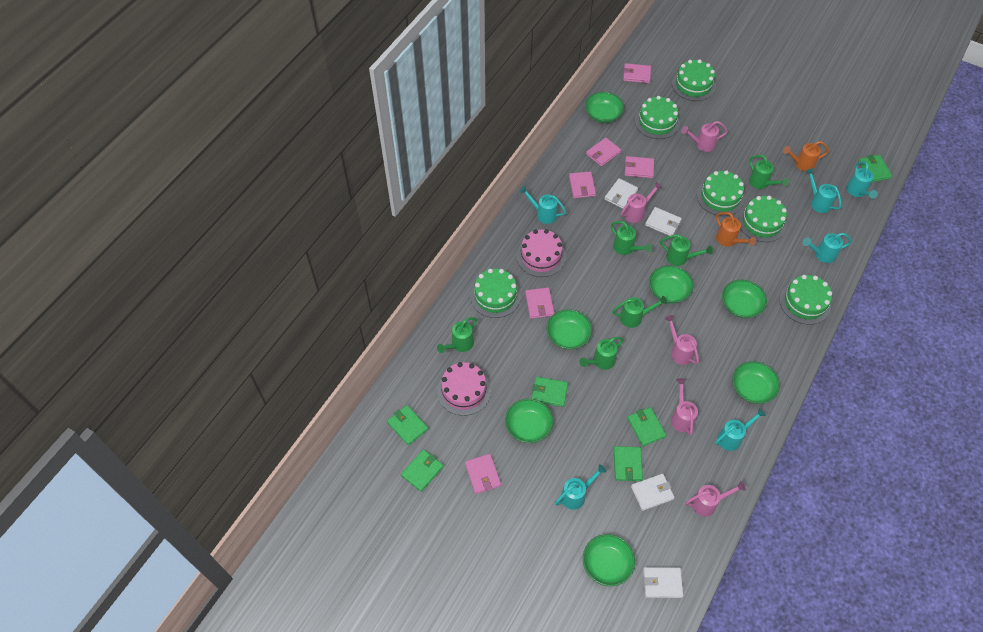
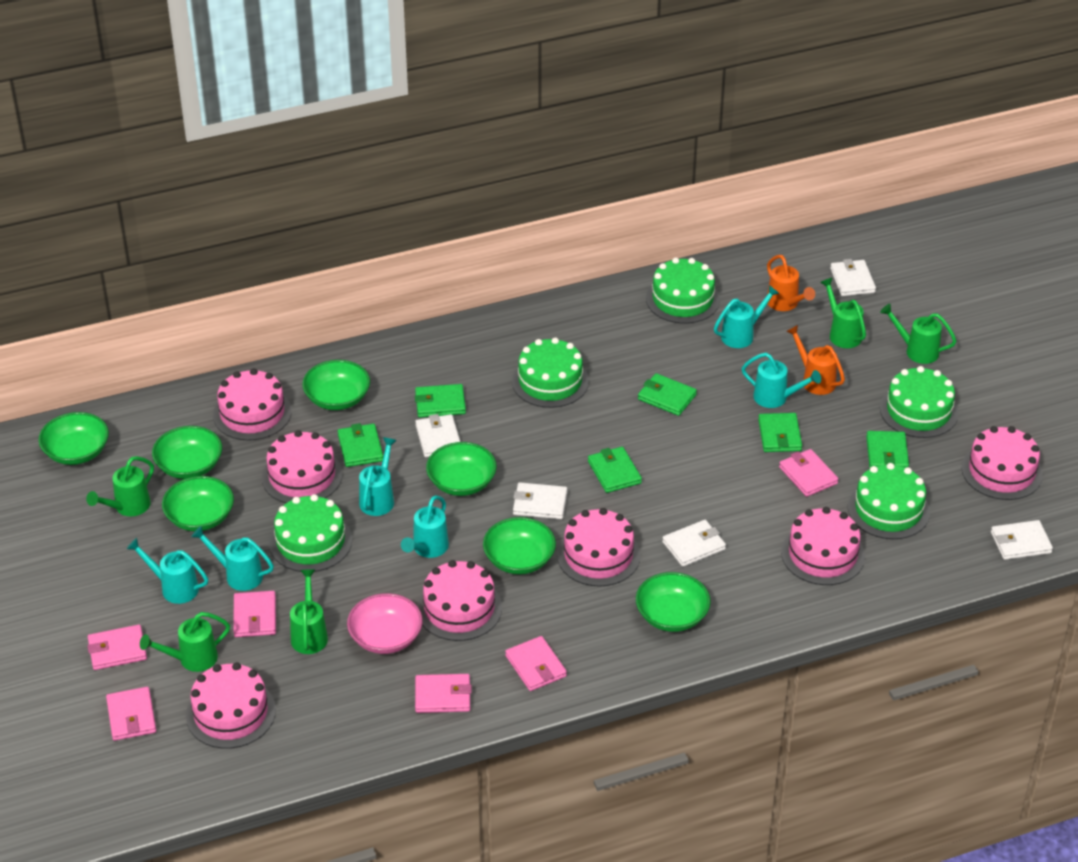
green cake: [470,269,521,318] [635,96,680,139] [672,59,716,101] [697,170,745,216] [738,196,787,242] [779,275,832,325] = 6 -> [269,494,352,572] [512,337,589,408] [646,258,720,324] [848,463,930,539] [880,366,959,438] = 5
green watering can: [437,317,477,353] [580,337,624,370] [611,221,652,255] [612,296,667,328] [660,234,713,266] [749,155,789,189] = 6 -> [86,456,154,516] [140,612,230,672] [290,570,328,654] [820,278,866,348] [880,304,956,364] = 5
pink bowl: none = 0 -> [347,593,423,654] = 1
pink cake: [437,362,491,416] [517,229,566,277] = 2 -> [186,662,276,749] [213,369,292,441] [262,430,343,503] [417,560,502,641] [557,508,640,586] [781,507,865,585] [961,426,1043,500] = 7
pink watering can: [621,182,662,223] [665,315,699,365] [671,378,698,436] [681,121,728,152] [685,481,746,517] = 5 -> none = 0
white wallet: [604,178,638,209] [631,474,675,511] [643,567,683,598] [645,207,682,236] = 4 -> [415,414,460,457] [513,482,567,519] [662,520,726,567] [830,259,876,296] [991,520,1053,560] = 5

